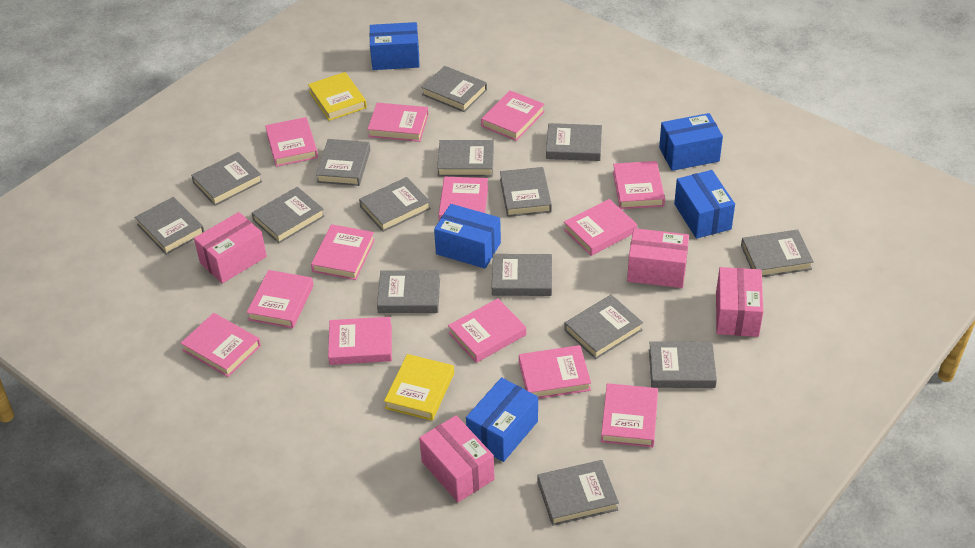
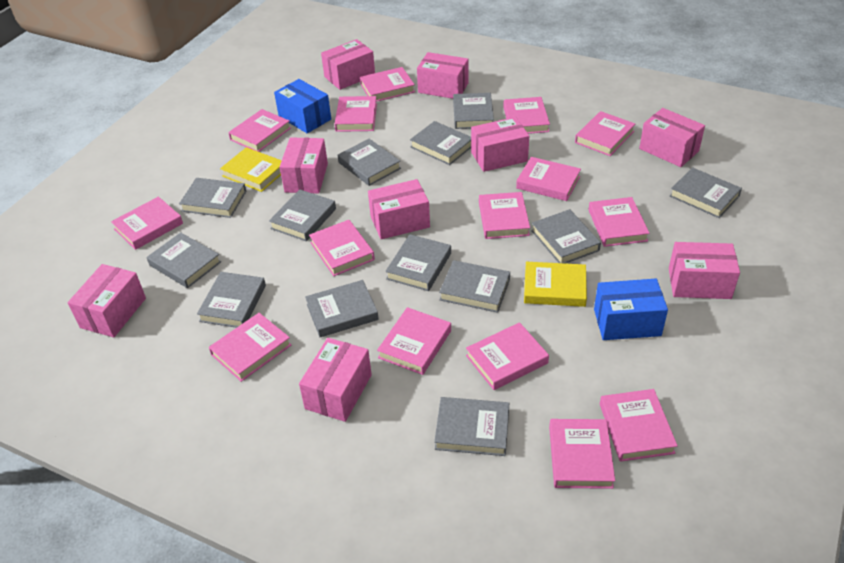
blue box: [369,22,420,70] [434,204,501,269] [466,377,538,462] [659,113,723,171] [674,170,735,239] = 5 -> [274,79,331,133] [594,279,668,340] = 2
grey book: [135,197,205,255] [191,152,262,206] [252,187,325,243] [316,139,370,186] [359,177,431,232] [377,270,440,313] [421,66,487,112] [437,140,494,177] [492,254,552,296] [500,167,552,217] [537,460,619,526] [546,123,602,161] [564,295,643,359] [649,341,717,388] [741,230,814,277] = 15 -> [147,232,221,288] [179,178,246,218] [197,272,266,328] [269,189,336,241] [305,280,379,337] [338,139,401,186] [385,234,451,291] [410,121,471,165] [434,397,509,456] [439,260,510,313] [453,93,494,129] [531,209,601,264] [670,167,742,218] = 13
pink book: [181,313,261,377] [247,270,314,328] [265,117,318,167] [311,224,375,280] [328,317,392,365] [367,103,428,142] [438,177,488,221] [448,298,526,363] [481,90,545,141] [519,345,591,399] [564,199,637,256] [601,383,658,447] [613,161,665,209] = 13 -> [111,197,183,250] [209,313,291,382] [228,109,291,152] [309,220,375,276] [335,96,377,132] [360,67,415,102] [377,307,451,375] [466,322,549,390] [479,192,530,239] [504,97,550,134] [516,157,581,201] [549,419,615,489] [575,111,635,156] [589,197,650,247] [600,389,678,462] = 15
pink box: [194,212,267,284] [419,415,495,502] [627,228,689,288] [716,267,763,337] = 4 -> [68,264,146,337] [280,137,328,194] [299,338,372,422] [321,39,375,90] [368,179,430,239] [417,52,468,99] [471,117,529,172] [639,108,705,167] [669,242,740,299] = 9

